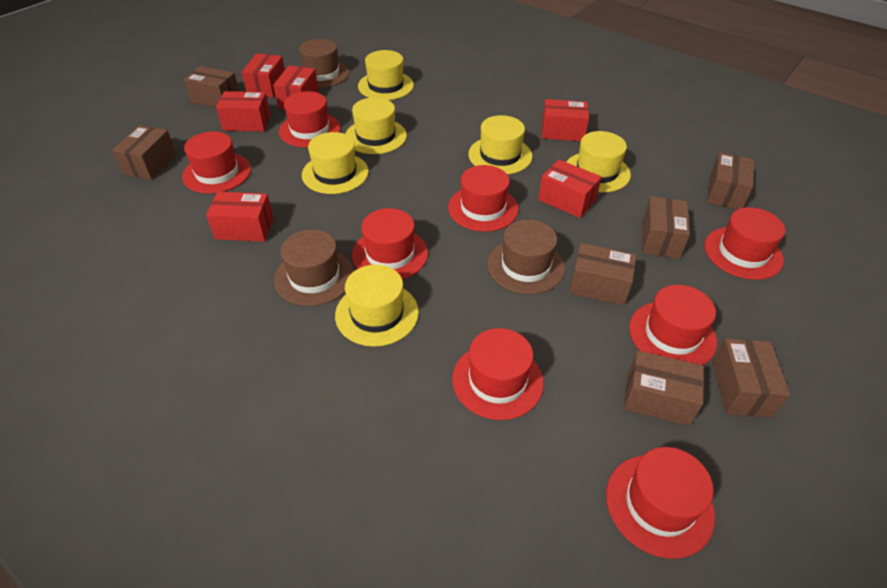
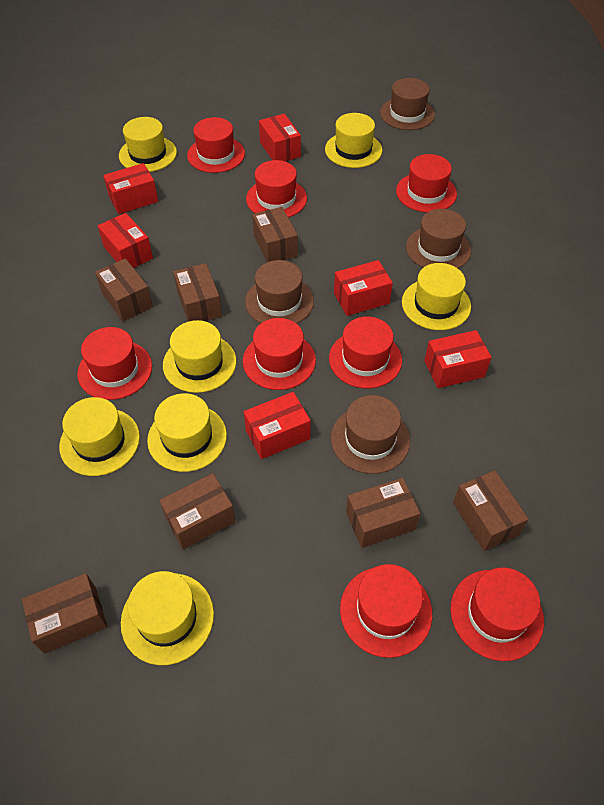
brown hat: [274,229,354,306] [299,39,349,88] [487,220,565,294] = 3 -> [245,260,314,324] [331,395,410,474] [380,78,435,130] [406,209,471,268] = 4
yellow hat: [302,132,369,194] [335,265,419,347] [345,97,407,154] [358,50,414,100] [468,115,532,174] [567,131,631,192] = 6 -> [59,397,140,476] [119,117,177,172] [121,571,214,665] [147,393,227,472] [163,320,236,393] [325,113,382,168] [402,263,471,330] = 7

